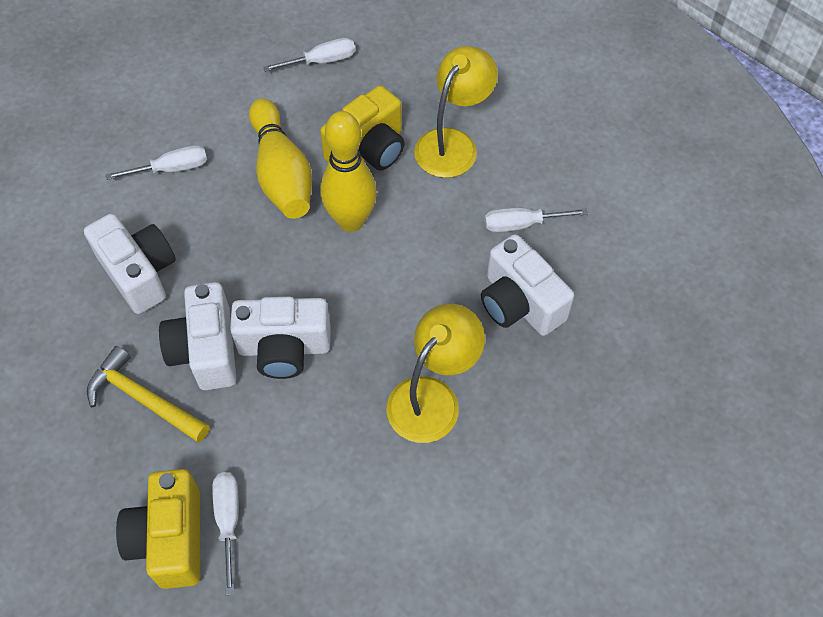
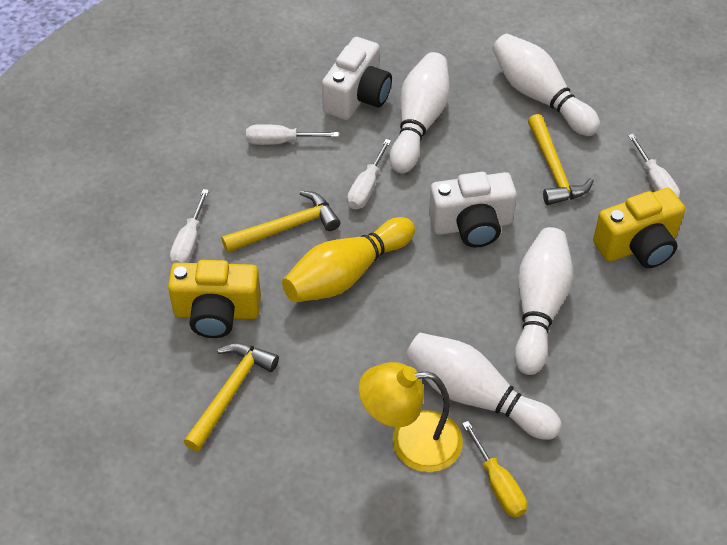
white bowling pin: none = 0 -> [389,52,450,173] [406,333,562,440] [492,34,600,136] [514,227,573,375] = 4
white camera: [84,213,176,314] [159,282,236,391] [230,297,330,379] [481,234,574,336] = 4 -> [322,37,392,120] [429,172,517,248] = 2
yellow bowling pin: [249,98,312,219] [320,111,377,232] = 2 -> [282,217,415,302] = 1
yellow hammer: [87,346,210,442] = 1 -> [183,343,279,452] [221,191,340,253] [528,114,594,205] = 3
yellow lamp: [387,304,485,443] [414,46,498,178] = 2 -> [358,362,463,472] = 1
yellow screwdriver: none = 0 -> [462,421,527,518] = 1

